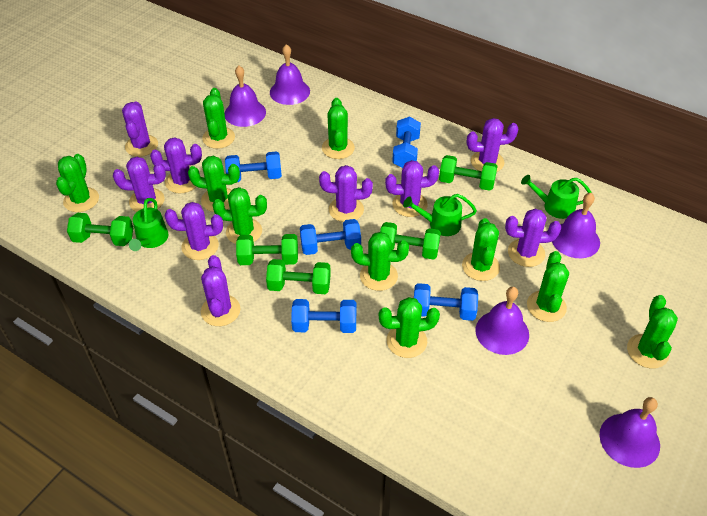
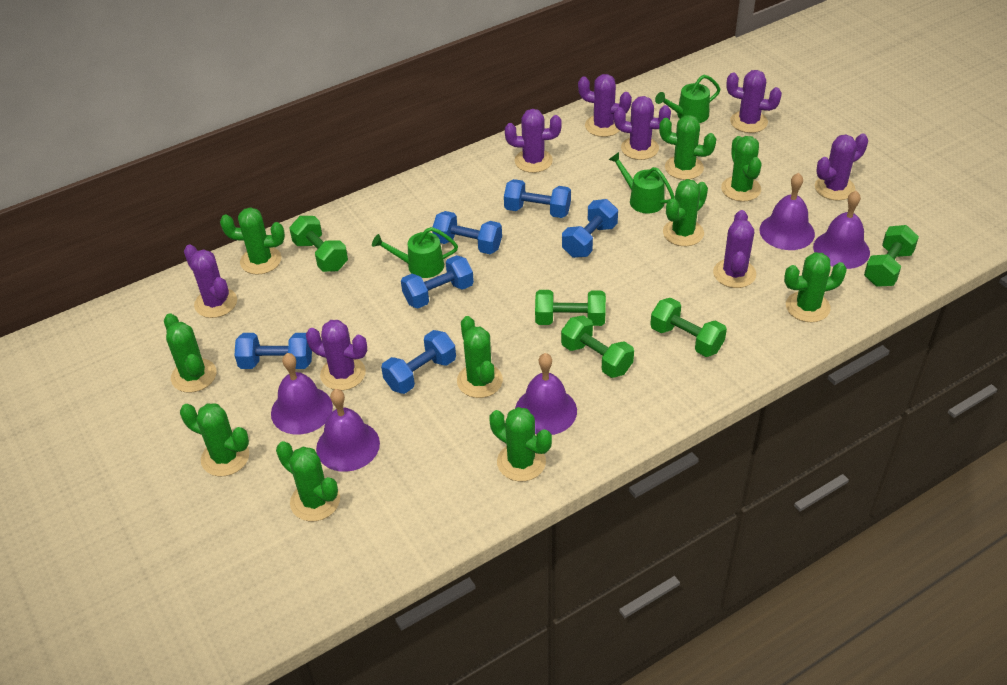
blue dumbbell: [225,151,282,182] [291,299,356,333] [300,219,361,255] [392,116,421,168] [414,283,478,321] = 5 -> [234,333,312,369] [381,330,456,394] [401,255,474,308] [432,211,502,254] [504,179,571,218] [562,199,618,258] = 6
purple cactus: [113,157,166,212] [122,101,158,157] [150,137,202,193] [165,202,223,260] [201,255,240,326] [319,165,373,222] [385,160,439,217] [467,118,519,172] [505,209,561,267] = 9 -> [184,245,237,318] [306,320,367,390] [505,109,562,173] [578,74,632,137] [614,96,671,160] [713,210,756,288] [726,70,782,133] [815,133,868,201] = 8

